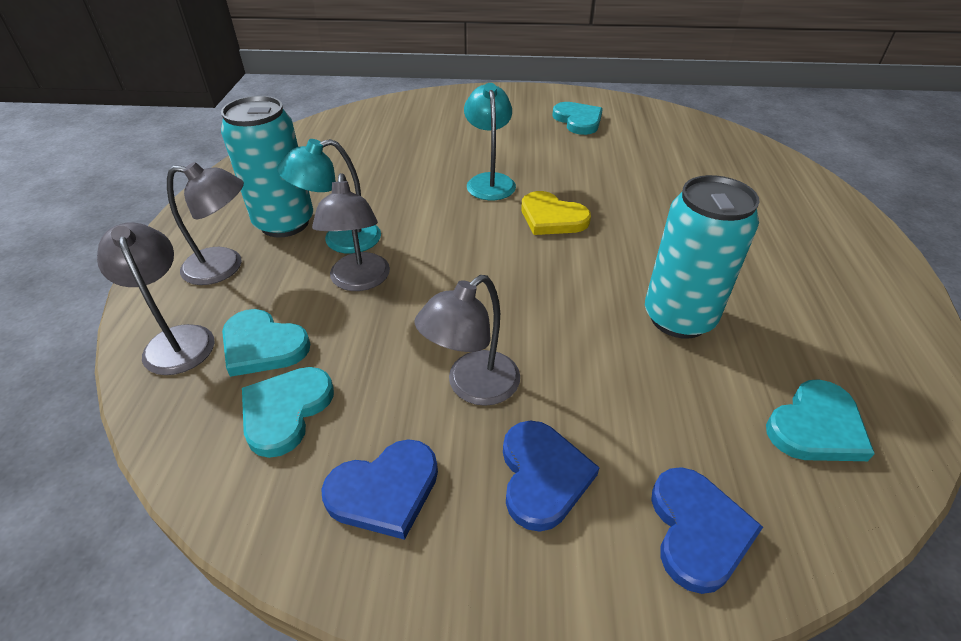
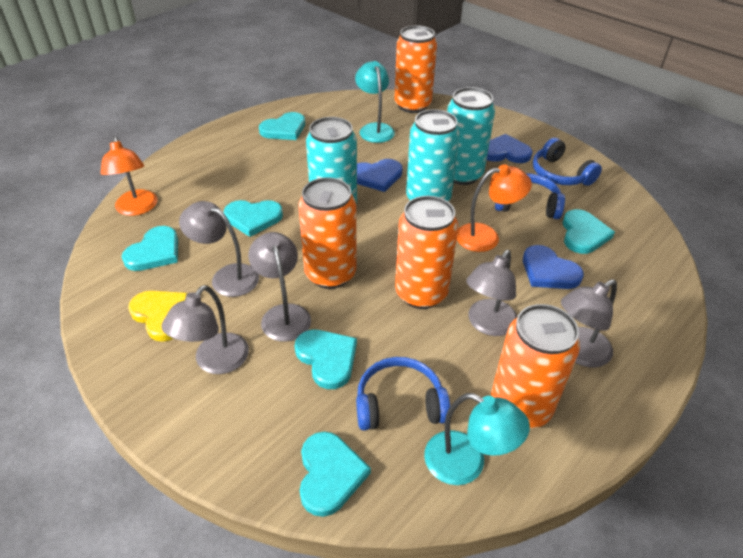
blue headphones: none = 0 -> [356,357,450,431] [495,173,565,219] [533,138,602,186] = 3
grey lamp: [97,223,214,375] [167,162,244,285] [312,173,390,291] [414,275,520,406] = 4 -> [161,285,249,374] [179,201,259,297] [248,232,311,342] [466,250,517,336] [561,279,617,368] = 5
orange can: none = 0 -> [298,177,357,289] [394,26,437,113] [395,196,458,309] [491,304,580,429] = 4
orange lamp: none = 0 -> [100,136,158,216] [456,164,532,252] = 2
turquoise can: [221,96,313,238] [645,175,760,339] = 2 -> [306,117,357,205] [406,109,460,202] [447,87,495,185] = 3
turquoise heart: [222,309,310,377] [242,367,334,458] [552,102,603,135] [766,379,875,461] = 4 -> [122,226,178,271] [224,200,283,237] [259,112,305,140] [294,330,357,389] [299,432,371,517] [562,209,615,254] = 6

